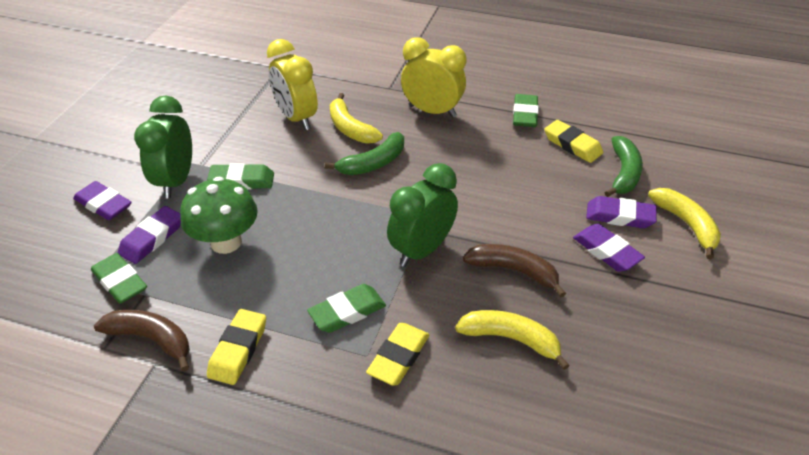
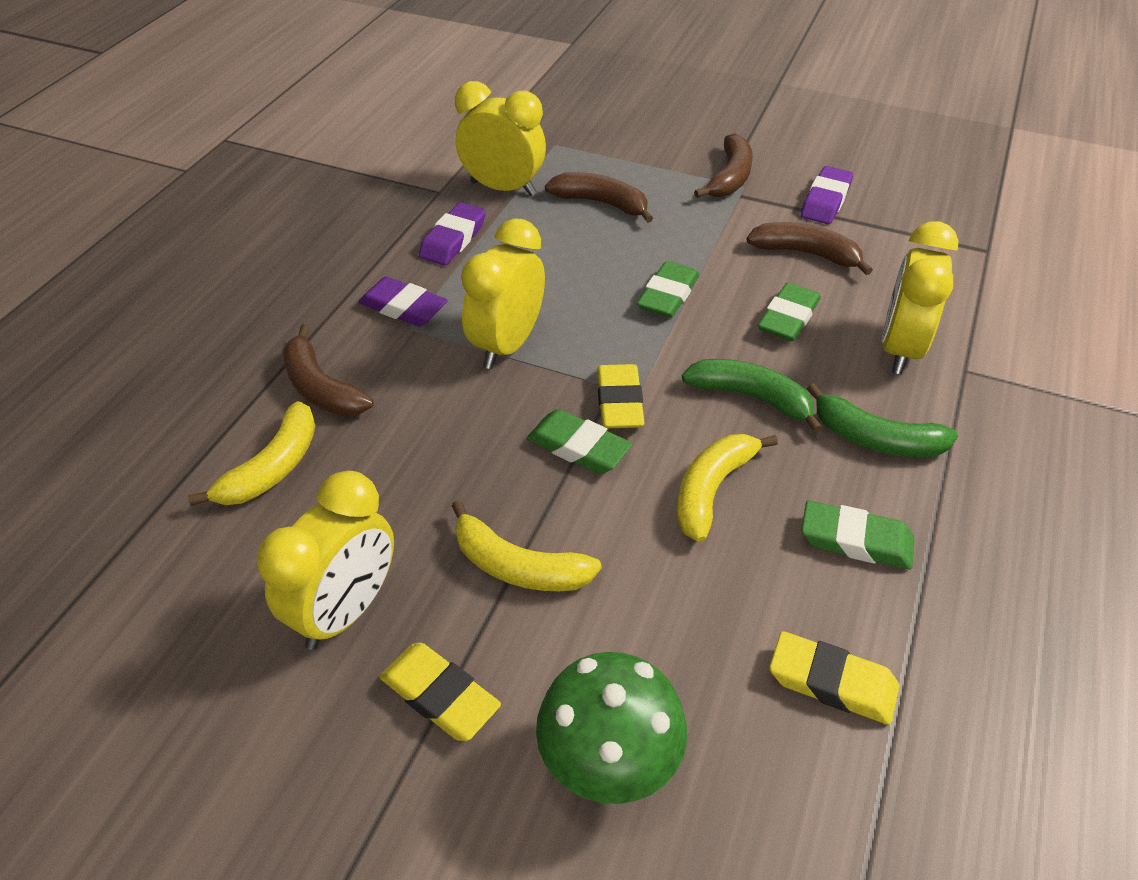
brown banana: [94,310,190,372] [463,244,566,297] = 2 -> [283,325,374,416] [545,172,653,223] [694,134,753,198] [746,222,873,275] = 4
green clock: [134,95,192,198] [387,163,458,267] = 2 -> none = 0
purple eraser: [73,181,132,220] [118,206,181,264] [573,224,645,272] [586,196,657,228] = 4 -> [359,277,448,327] [419,202,486,265] [801,166,853,224] = 3
yellow clock: [267,39,318,130] [401,37,466,118] = 2 -> [257,471,394,650] [455,81,546,196] [461,218,545,369] [882,221,958,374] = 4

